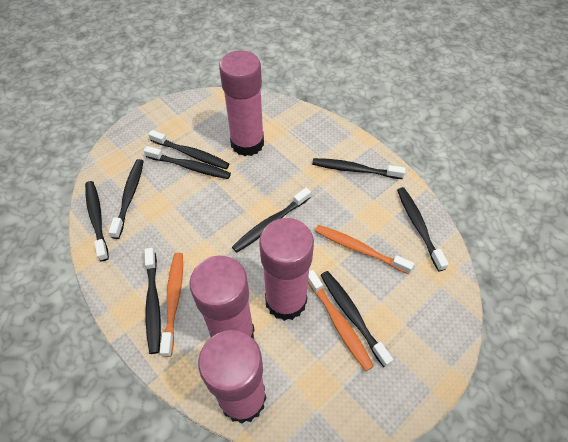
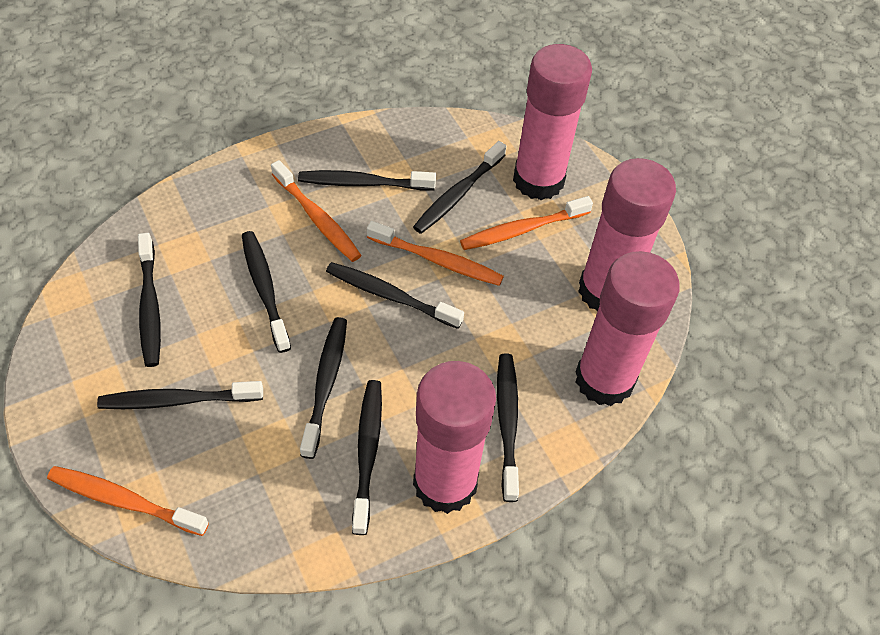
orange toothbrush: [160,253,183,357] [308,270,374,371] [315,225,414,274] = 3 -> [47,466,209,536] [271,160,361,262] [367,221,504,286] [460,196,593,250] = 4

